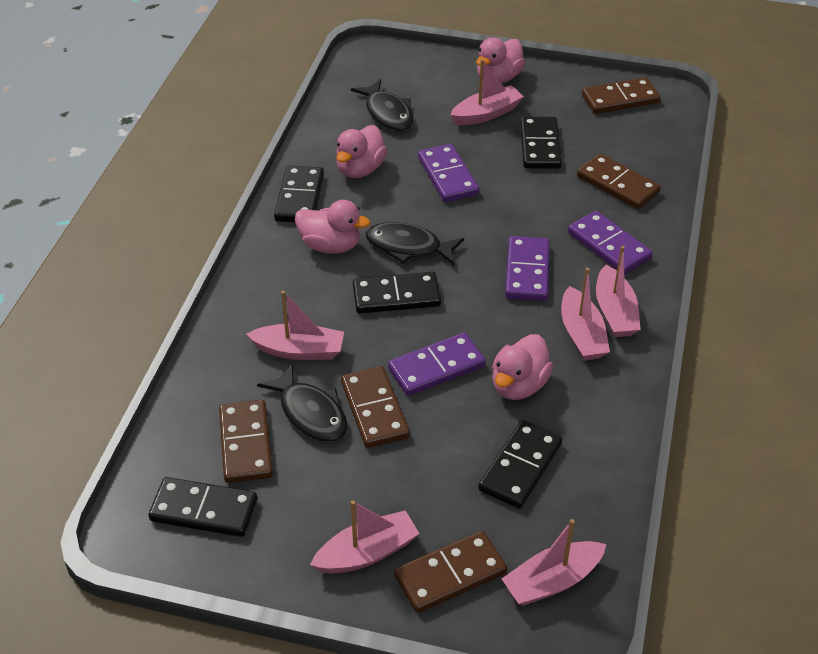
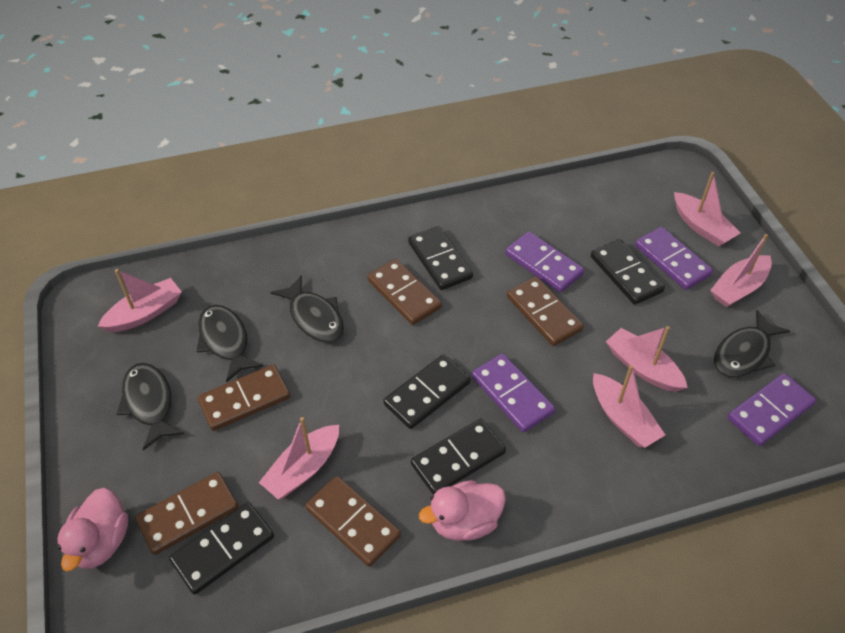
black fish: [257,364,347,442] [351,79,413,131] [366,222,464,265] = 3 -> [117,363,184,450] [197,305,263,383] [271,275,344,343] [714,310,790,378] = 4
pink duck: [295,200,370,254] [336,125,387,178] [476,37,525,84] [492,334,553,400] = 4 -> [57,488,128,571] [419,480,506,541] = 2

